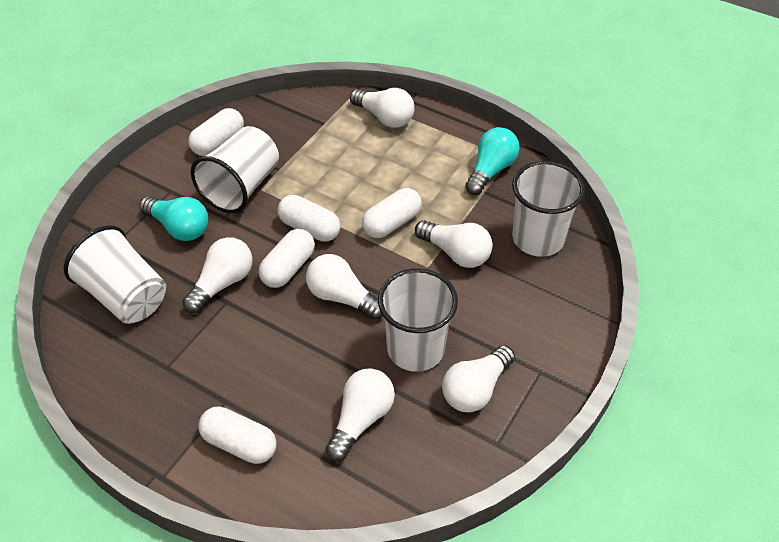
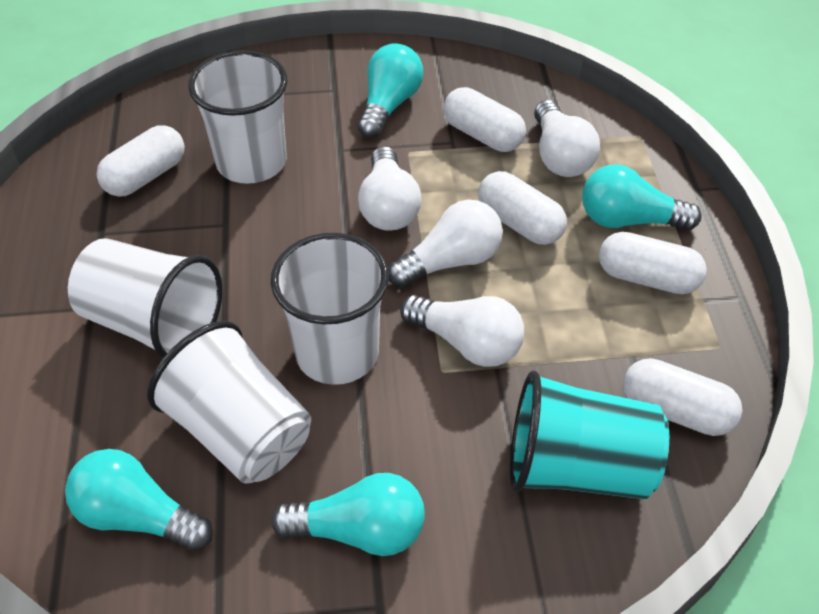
turquoise cup: none = 0 -> [510,371,669,499] = 1
turquoise light bulb: [139,196,209,241] [465,127,520,195] = 2 -> [65,449,213,551] [271,473,425,556] [358,43,423,138] [582,164,701,230] = 4
white light bulb: [182,237,253,313] [306,254,383,320] [326,368,395,461] [350,88,415,128] [415,220,493,268] [442,345,515,412] = 6 -> [358,146,421,231] [388,200,503,288] [400,295,524,367] [534,100,600,177] = 4

